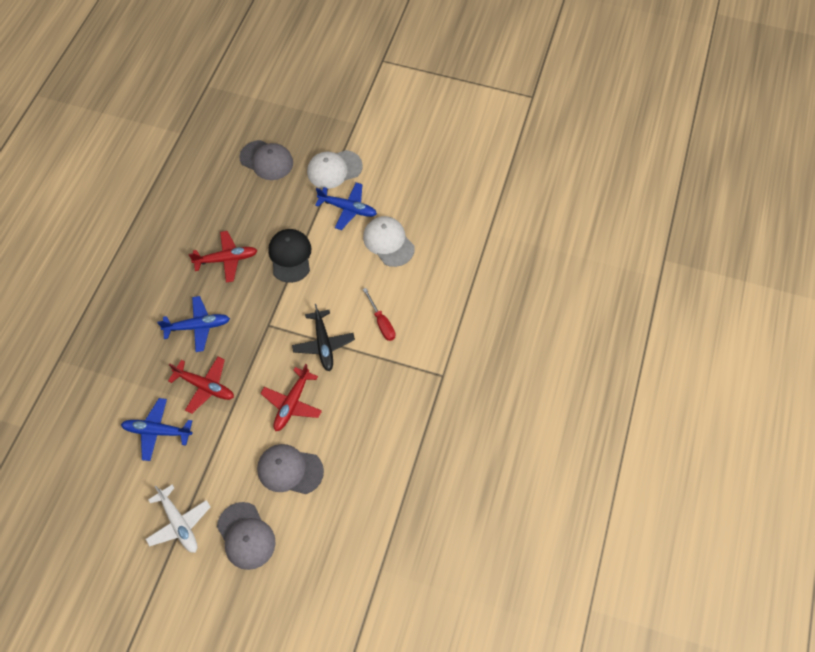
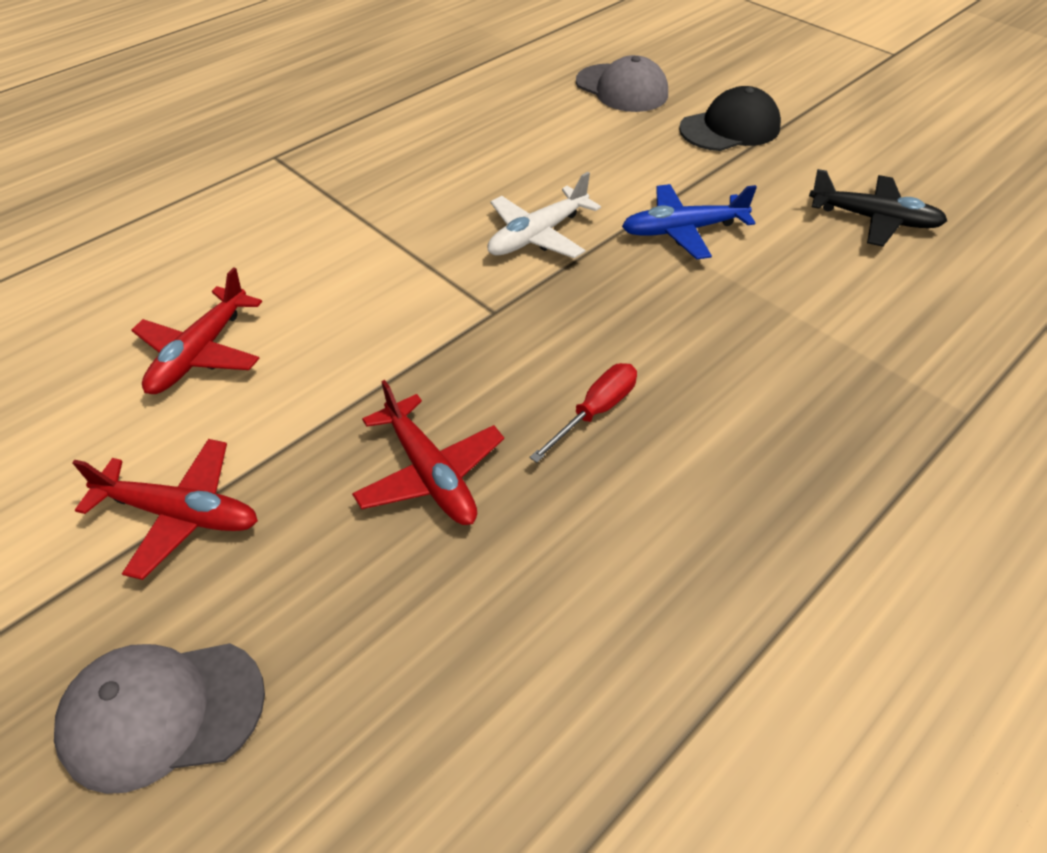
blue plane: [121,398,193,461] [157,296,230,352] [315,183,377,230] = 3 -> [622,184,757,260] = 1
grey cap: [217,502,276,570] [239,140,293,180] [257,444,324,494] = 3 -> [54,643,265,794] [576,55,668,112] = 2
white cap: [307,150,363,189] [363,216,415,267] = 2 -> none = 0

